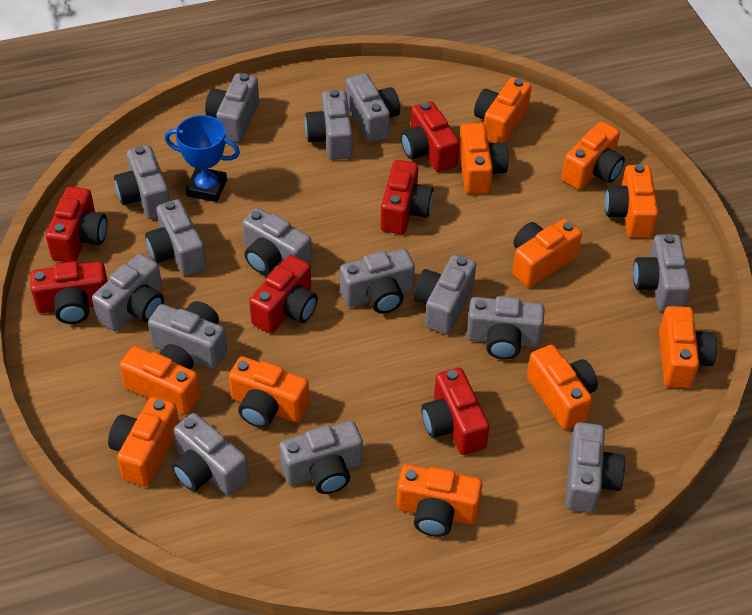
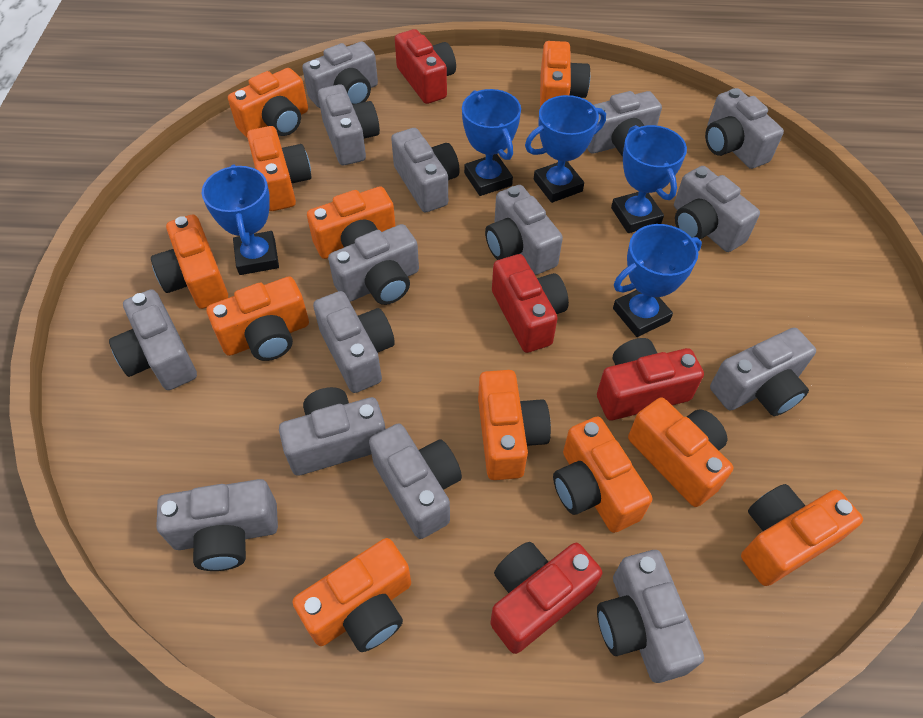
blue trophy: [165,115,240,202] = 1 -> [202,164,279,275] [462,89,521,196] [525,95,606,203] [611,125,687,233] [613,224,702,337] = 5
red camera: [30,261,108,324] [46,186,107,262] [249,255,318,333] [381,160,433,234] [401,101,459,172] [422,368,489,455] = 6 -> [395,29,456,104] [490,542,602,654] [492,254,569,353] [597,338,704,420] = 4

